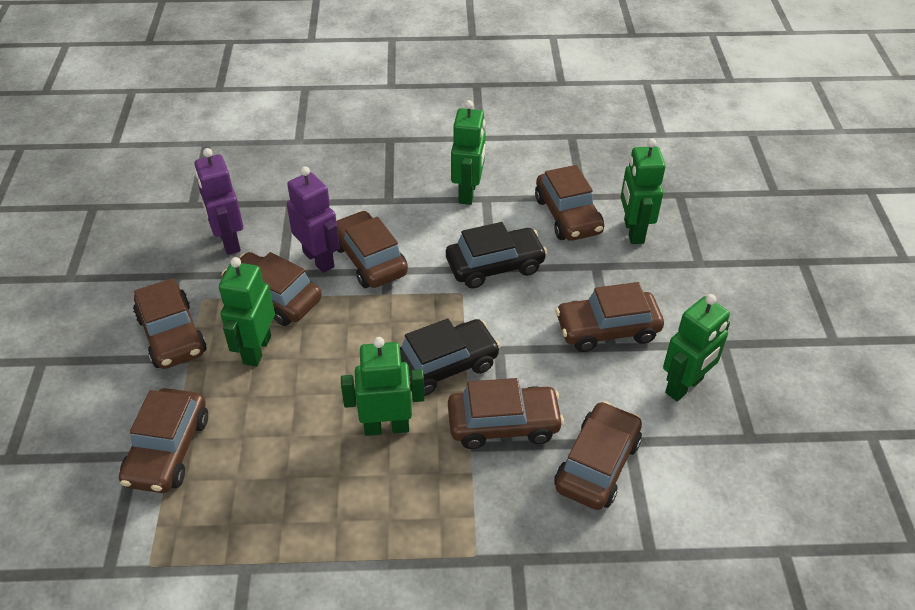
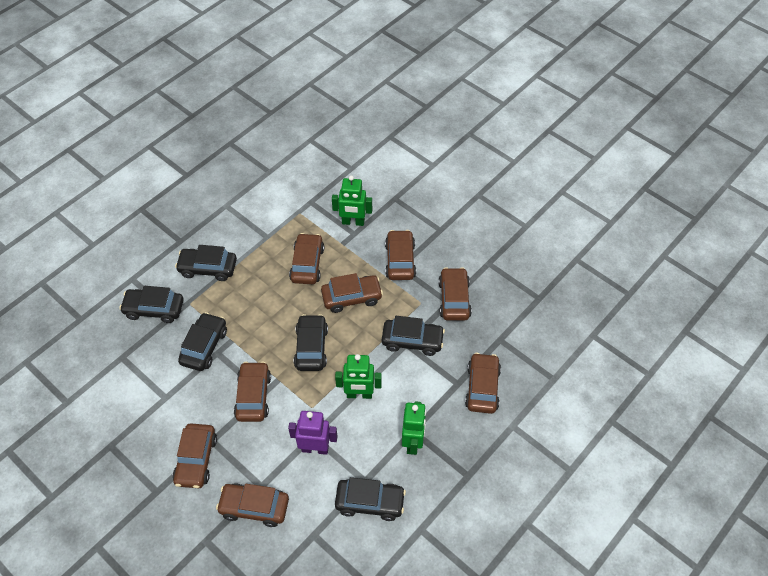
black car: [400,319,501,396] [446,222,547,289] = 2 -> [119,286,184,323] [175,245,237,281] [178,312,227,371] [294,314,328,371] [335,477,406,521] [382,316,445,356] = 6
green robot: [219,257,275,367] [341,337,425,436] [451,100,485,205] [621,138,665,244] [663,294,730,401] = 5 -> [332,175,372,226] [335,354,382,399] [402,401,426,455] = 3
purple robot: [195,148,243,255] [287,166,340,273] = 2 -> [288,411,338,455] = 1

